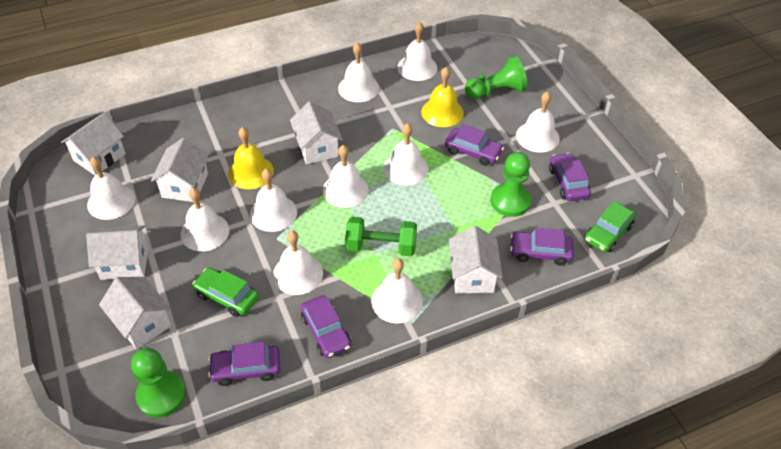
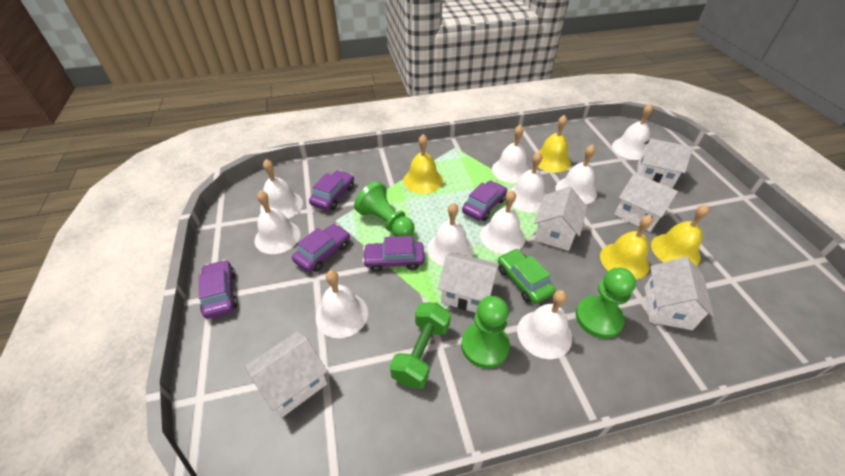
green car: [192,268,259,317] [585,201,636,252] = 2 -> [498,249,555,304] = 1
yellow bell: [228,127,274,189] [421,67,464,127] = 2 -> [403,134,443,194] [536,115,571,173] [600,215,653,280] [651,204,709,266] = 4

